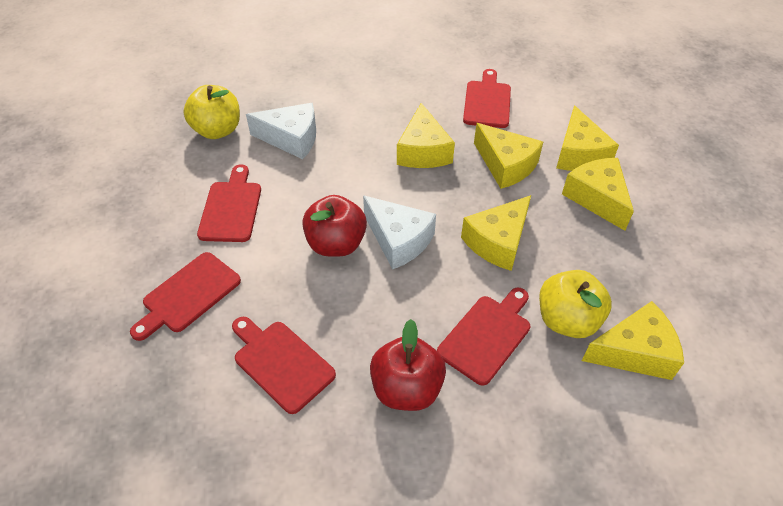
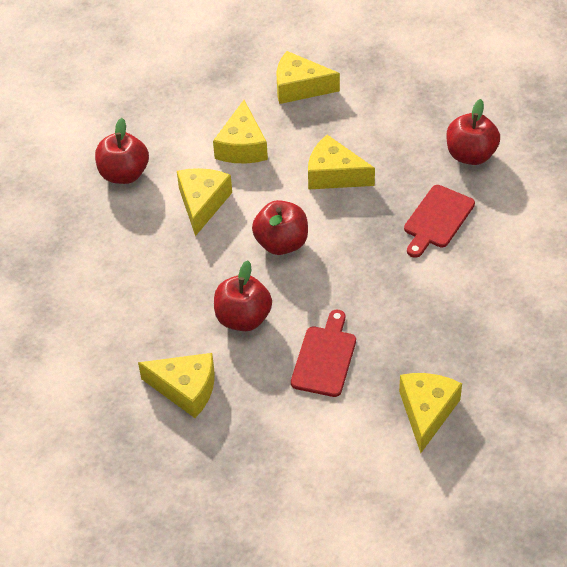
red apple: [302,195,367,257] [370,319,446,411] = 2 -> [95,118,149,184] [214,261,272,331] [252,200,308,255] [446,99,500,165] = 4
red cutting board: [130,252,241,341] [197,164,261,242] [232,317,336,414] [437,288,530,386] [463,69,511,128] = 5 -> [291,310,356,397] [404,185,475,258] = 2
white cheese: [246,103,316,159] [363,195,436,270] = 2 -> none = 0
yellow apple: [183,85,240,139] [539,270,612,338] = 2 -> none = 0

